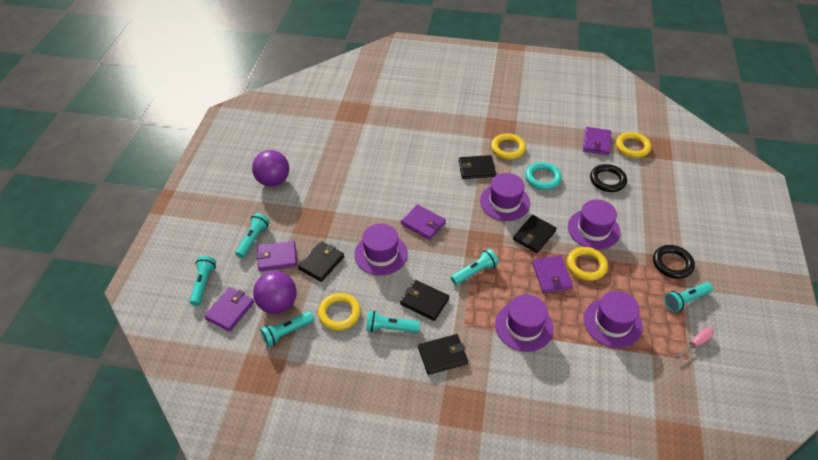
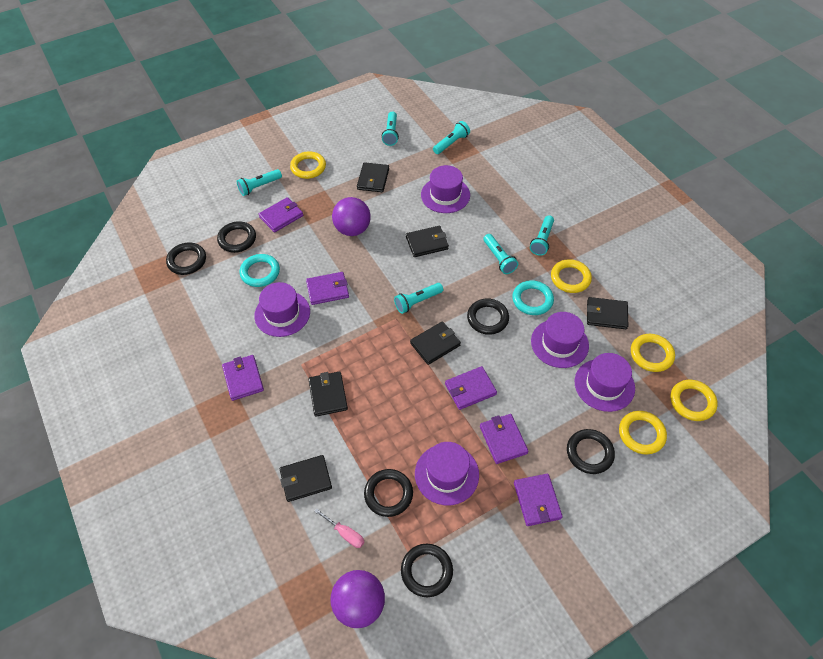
black ring: [590,164,627,192] [653,245,695,279] = 2 -> [166,243,206,275] [217,221,256,253] [364,469,413,517] [401,544,453,597] [467,298,509,335] [567,429,615,474] = 6
black wallet: [298,241,344,282] [400,280,449,321] [418,334,468,375] [459,155,496,179] [513,215,557,253] = 5 -> [280,455,332,502] [308,371,348,417] [357,162,389,192] [406,226,449,257] [410,321,461,365] [587,297,628,329] = 6
purple wallet: [204,287,254,332] [256,241,297,271] [401,204,446,240] [532,256,573,293] [583,127,611,155] = 5 -> [222,355,264,401] [259,197,303,233] [306,272,349,305] [445,366,497,410] [480,414,529,464] [514,474,563,526] = 6
turquoise ring: [525,162,562,190] = 1 -> [240,254,280,287] [512,280,554,315] = 2
yellow ring: [318,293,361,330] [491,133,526,159] [567,247,608,281] [616,132,651,158] = 4 -> [290,151,326,179] [551,259,592,293] [619,411,667,455] [631,334,675,372] [671,380,718,421] = 5

